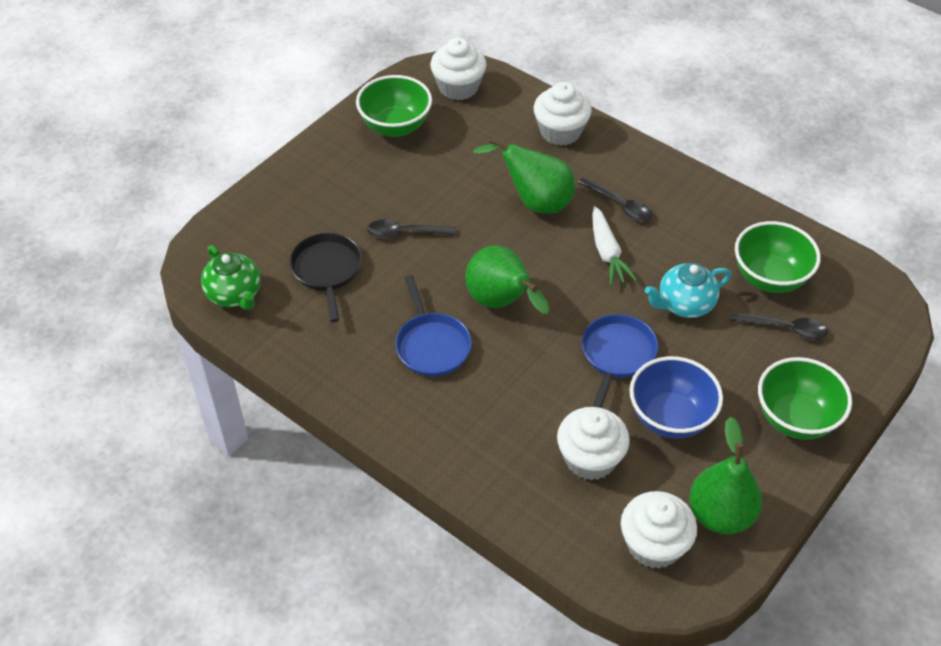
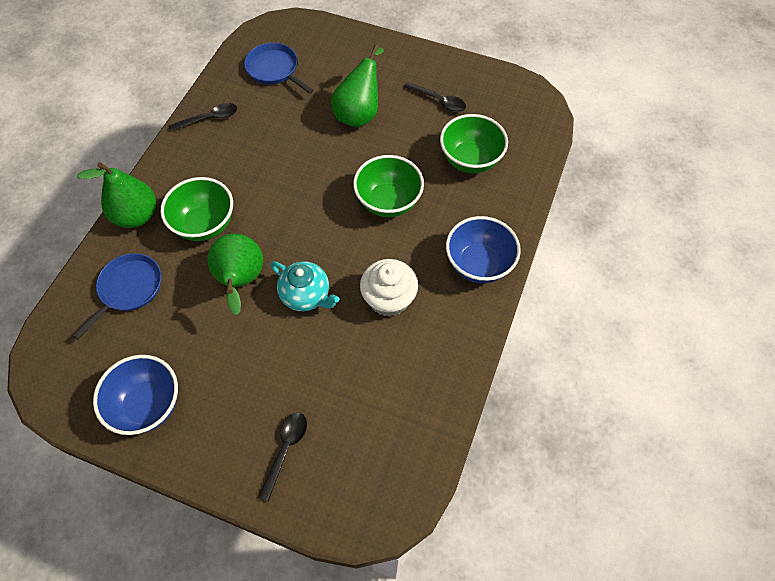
black pan: [289,233,362,322] = 1 -> none = 0
blue bowl: [630,356,723,439] = 1 -> [93,355,178,435] [446,216,521,283] = 2
green teapot: [201,245,261,310] = 1 -> none = 0
white carrot: [592,206,637,285] = 1 -> none = 0
white cupcake: [430,38,487,100] [534,82,592,146] [557,407,630,480] [621,491,697,569] = 4 -> [360,259,418,317] = 1

